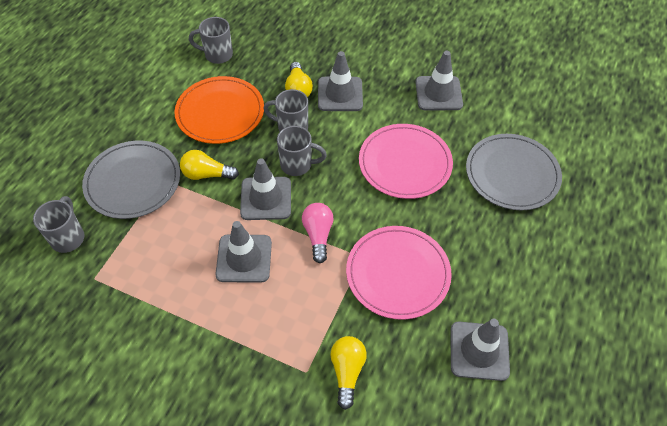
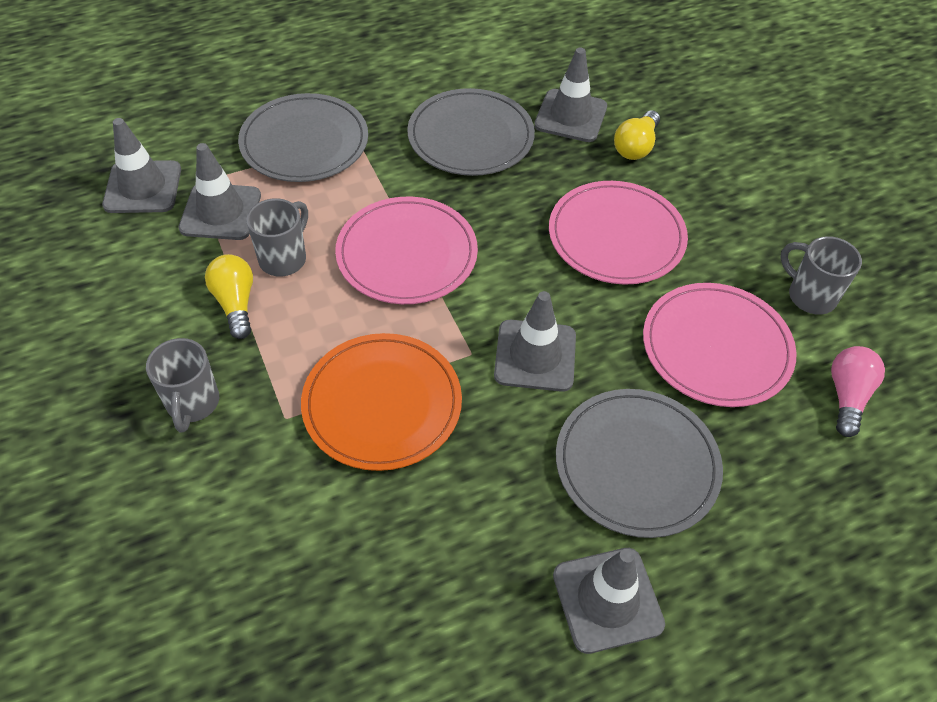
grey mug: [33,196,85,253] [189,17,233,64] [263,89,308,132] [277,126,327,176] = 4 -> [146,338,219,433] [246,198,308,276] [780,236,862,315] = 3
grey plate: [82,141,180,219] [466,134,562,210] = 2 -> [238,93,368,182] [407,88,535,176] [556,389,723,538] = 3
pink plate: [346,226,452,320] [359,124,453,199] = 2 -> [335,197,478,304] [549,181,688,285] [643,283,797,407] = 3
yellow light bulb: [180,150,239,180] [285,62,313,97] [330,336,367,410] = 3 -> [205,254,253,339] [614,110,660,160] = 2

